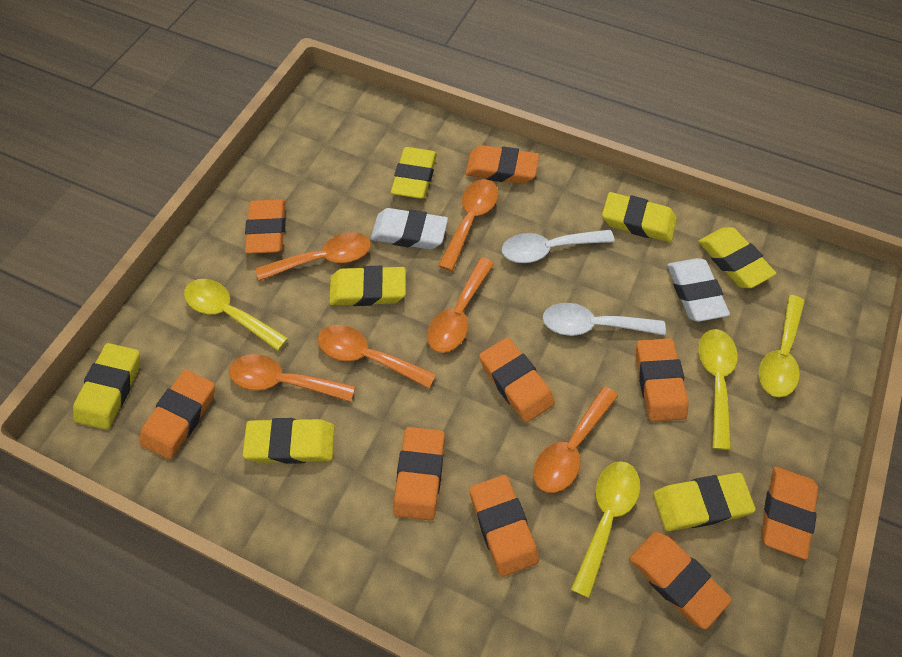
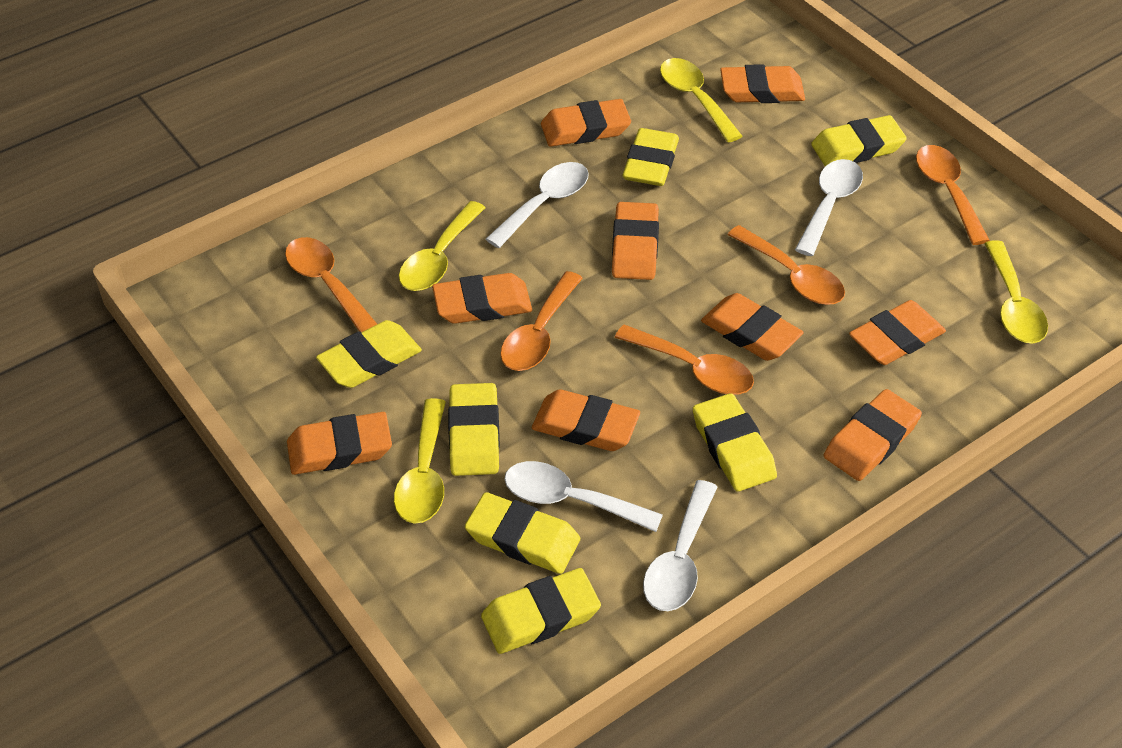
orange spoon: [229,354,355,402] [256,232,371,281] [318,325,436,389] [427,257,495,353] [438,179,498,271] [533,386,618,493] = 6 -> [285,237,377,332] [500,271,583,371] [615,325,754,395] [727,225,845,305] [916,145,990,245] = 5
white eraser: [371,208,448,250] [667,258,730,322] = 2 -> none = 0
white spoon: [502,230,615,263] [543,303,666,336] = 2 -> [486,162,589,248] [504,461,663,532] [643,480,717,611] [795,159,863,256] = 4

